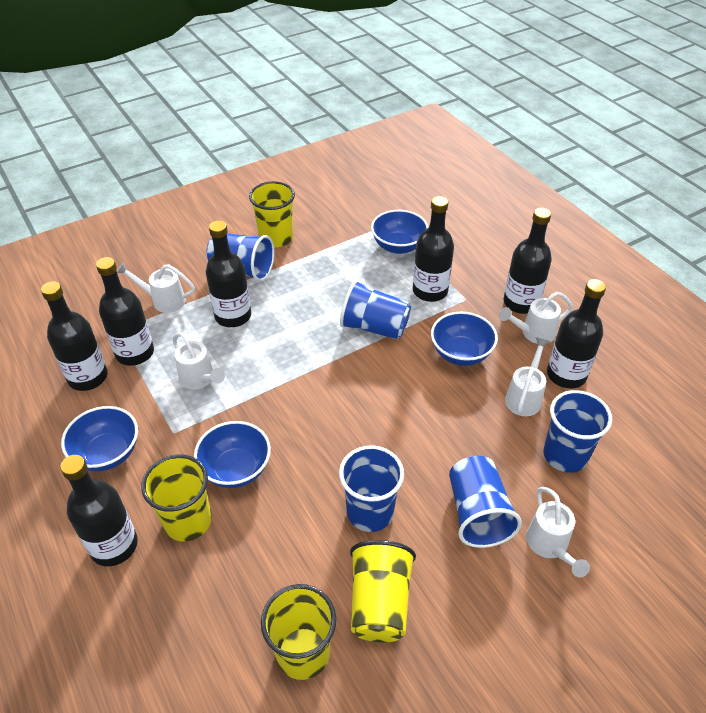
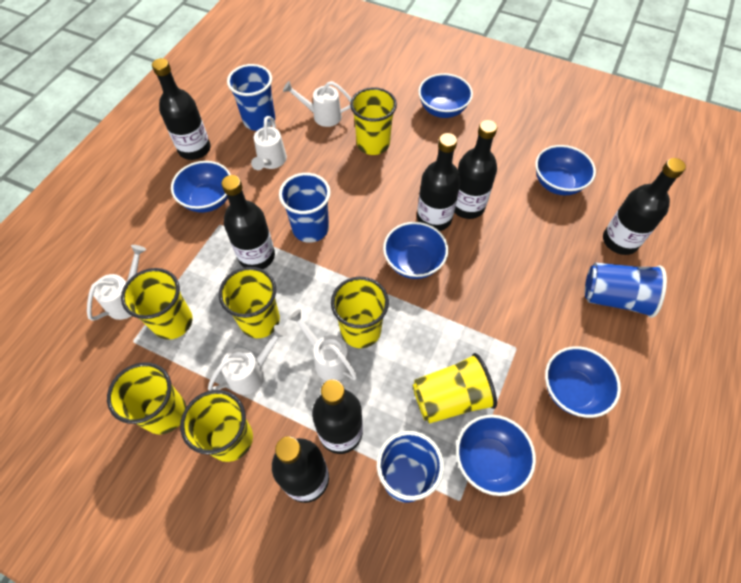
blue bowl: [61,406,138,471] [194,421,271,488] [371,210,428,254] [431,312,498,366] = 4 -> [171,161,231,213] [383,222,448,279] [418,73,473,118] [456,415,536,496] [535,145,596,195] [545,346,621,418] = 6
blue cup: [207,233,275,281] [339,445,404,532] [340,280,411,340] [449,456,522,548] [543,390,612,473] = 5 -> [227,64,275,131] [279,173,331,243] [377,431,444,503] [585,263,667,318] = 4
yellow cup: [141,454,211,542] [249,181,295,247] [261,584,336,680] [350,540,416,642] = 4 -> [107,362,186,434] [121,268,192,340] [180,390,253,462] [219,267,280,338] [331,277,389,348] [350,87,397,155] [413,353,497,424] = 7

